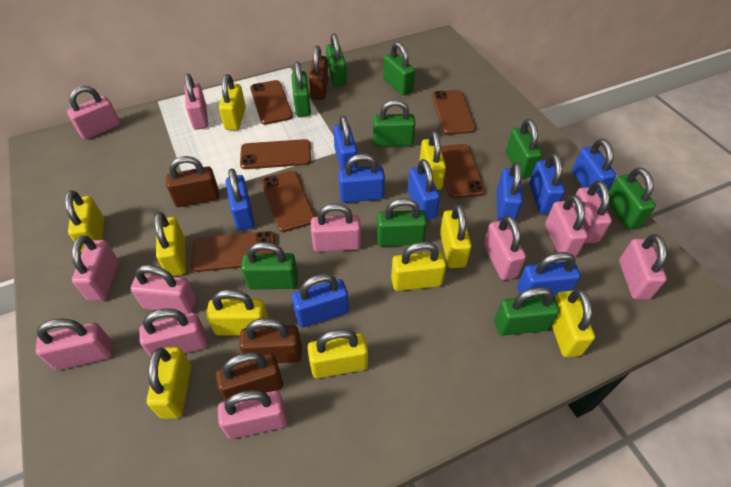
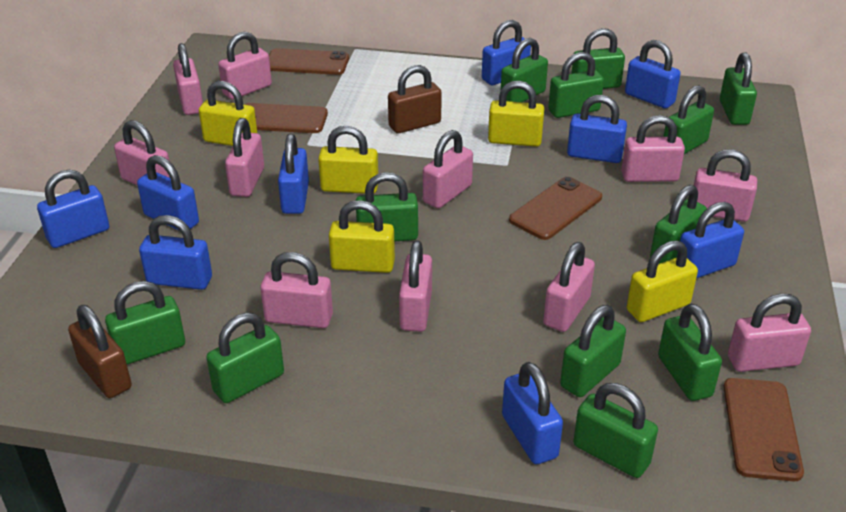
brown padlock: [166,156,219,207] [216,352,283,401] [239,318,302,363] [309,46,328,100] = 4 -> [68,305,132,398] [388,65,442,134] = 2
brown phone: [191,231,275,272] [240,139,311,169] [250,80,293,125] [261,171,315,232] [432,90,476,135] [441,144,485,199] = 6 -> [244,103,328,133] [269,48,349,75] [509,177,602,240] [723,378,804,481] = 4
green padlock: [241,242,298,290] [291,62,311,117] [326,33,347,87] [373,100,415,147] [376,198,427,247] [383,42,415,95] [494,287,559,336] [506,119,542,178] [609,167,656,230] = 9 -> [105,281,185,364] [206,313,284,403] [356,172,418,241] [501,38,548,102] [548,52,604,118] [560,305,626,397] [571,28,625,89] [573,383,658,478] [650,185,707,264] [658,304,722,401] [663,85,714,154] [720,52,757,125] = 12
pink padlock: [36,319,112,370] [67,86,120,140] [72,235,119,301] [131,265,196,314] [139,308,207,357] [185,74,208,130] [218,390,287,439] [311,203,361,252] [484,215,526,280] [545,195,588,257] [572,180,612,243] [619,234,667,300] = 12 -> [114,120,170,186] [173,43,203,115] [218,32,272,99] [225,118,264,197] [260,252,333,328] [399,241,432,332] [423,130,473,209] [543,242,595,332] [621,115,685,182] [694,149,757,222] [728,293,811,372] = 11
yellow padlock: [65,190,104,252] [147,347,191,419] [154,212,186,276] [206,289,269,336] [219,74,246,130] [308,329,368,378] [391,242,446,291] [419,131,446,190] [440,204,472,268] [552,289,595,357] = 10 -> [199,81,257,146] [318,126,378,194] [329,200,395,273] [488,81,544,147] [627,240,698,322] = 5

